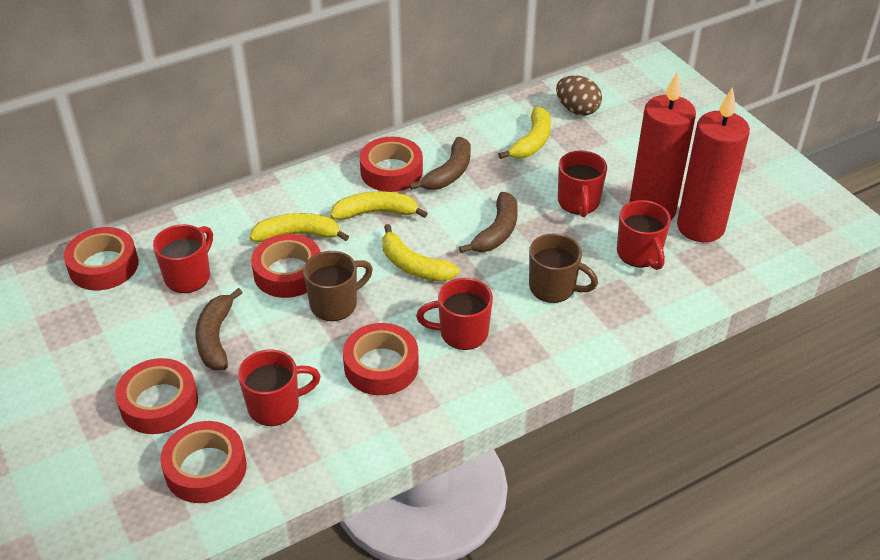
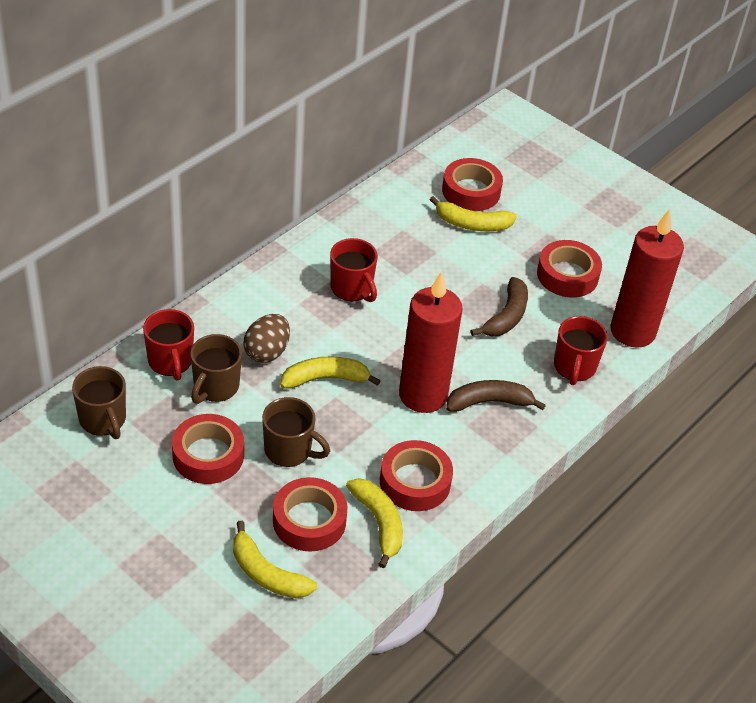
brown banana: [195,288,243,370] [409,137,471,190] [459,192,518,253] = 3 -> [446,380,546,412] [471,277,528,336] = 2
brown mug: [303,251,373,321] [529,233,598,303] = 2 -> [72,366,126,439] [190,334,242,404] [262,397,330,467] = 3
red mug: [153,224,213,293] [238,350,321,426] [416,278,493,350] [558,150,607,217] [617,200,671,270] = 5 -> [143,309,194,380] [330,238,378,302] [554,316,608,385] = 3
red tape: [64,227,138,290] [115,358,198,434] [160,421,247,503] [251,234,320,298] [343,323,419,395] [360,137,423,192] = 6 -> [172,414,244,484] [273,477,347,552] [380,440,453,511] [442,158,503,211] [537,240,602,298] = 5

